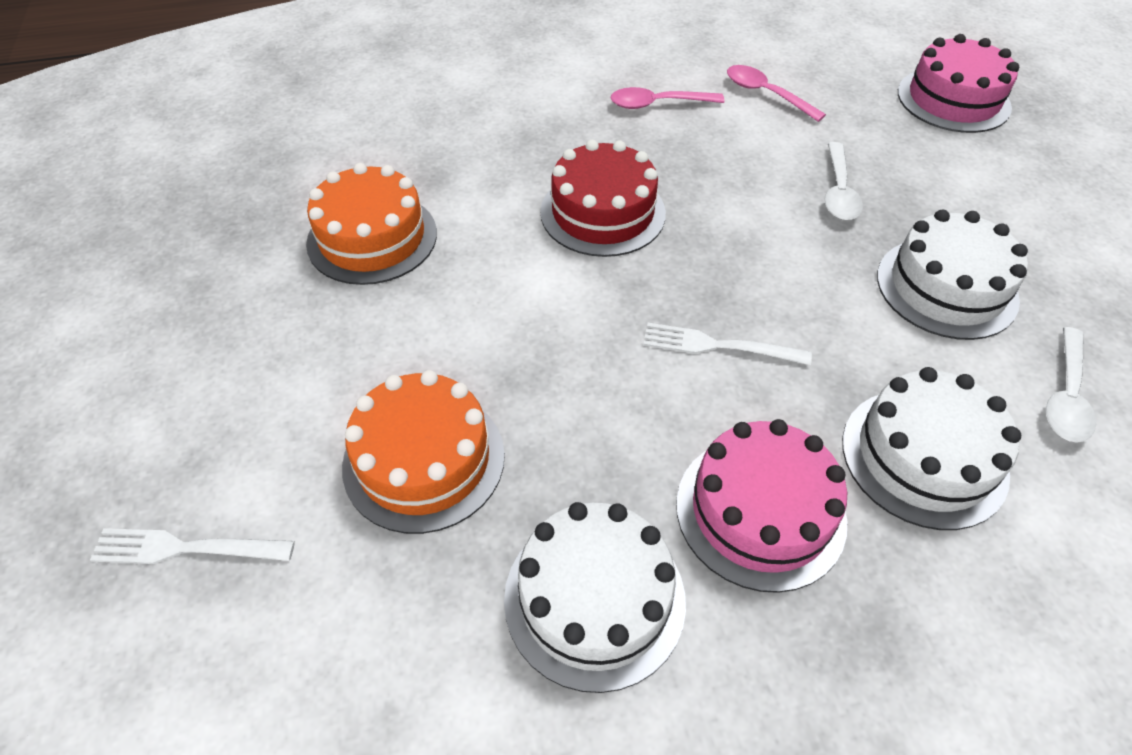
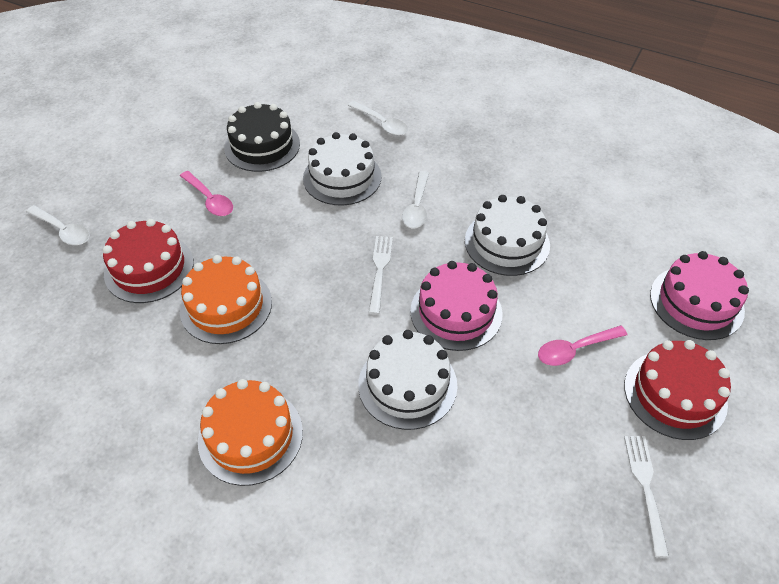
black cake: none = 0 -> [224,102,300,172] = 1
red cake: [540,140,666,257] = 1 -> [102,219,194,303] [624,340,731,440] = 2
white spoon: [824,142,863,220] [1046,327,1096,443] = 2 -> [26,205,90,245] [348,101,408,136] [402,171,429,228] = 3

